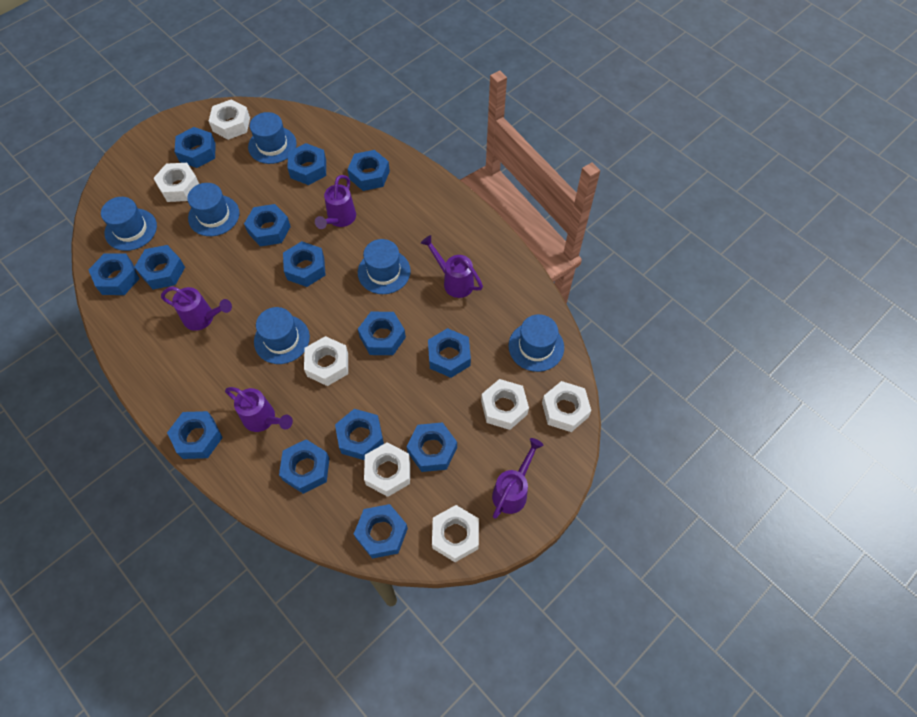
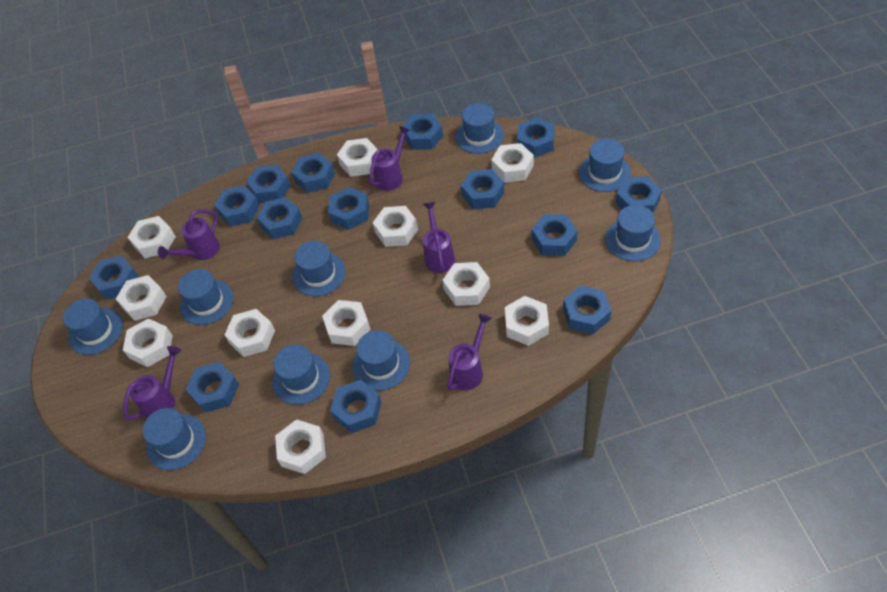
blue hat: [101,197,157,251] [187,183,240,236] [248,112,297,164] [254,307,310,364] [358,239,411,294] [508,314,564,372] = 6 -> [63,298,123,355] [143,408,206,470] [178,269,234,325] [272,344,330,405] [293,241,346,296] [352,330,410,390] [455,103,504,154] [579,139,631,192] [605,205,661,261] = 9
white nut: [153,163,199,202] [209,100,250,140] [304,336,348,386] [364,442,410,497] [432,505,479,562] [481,379,529,430] [542,381,591,432] = 7 -> [116,275,167,321] [123,318,173,367] [128,216,176,258] [224,309,275,357] [275,419,326,474] [322,300,371,346] [337,138,378,177] [373,206,418,247] [442,262,490,306] [491,143,534,183] [505,296,549,346] = 11

